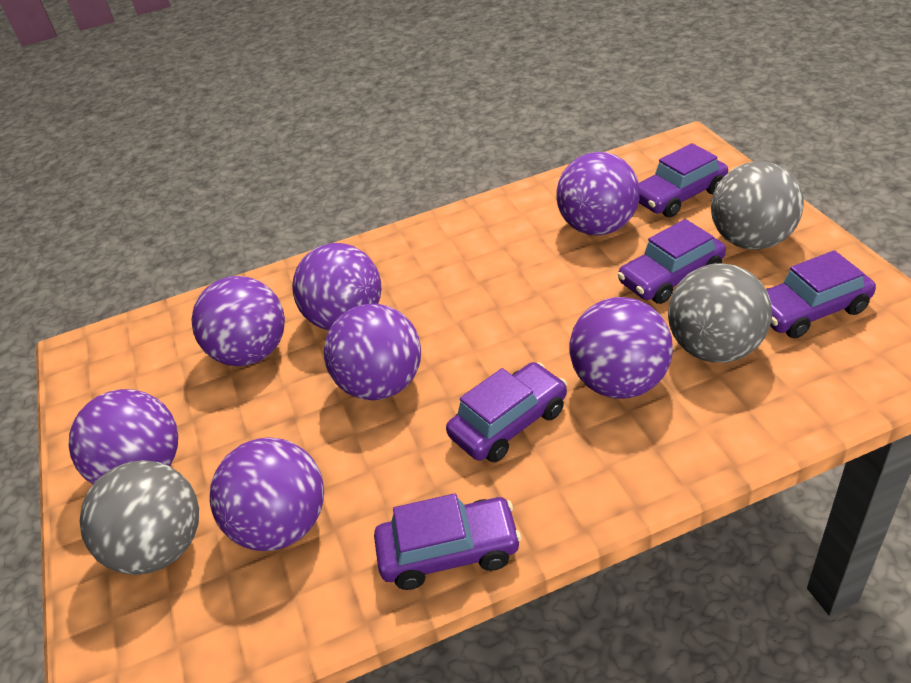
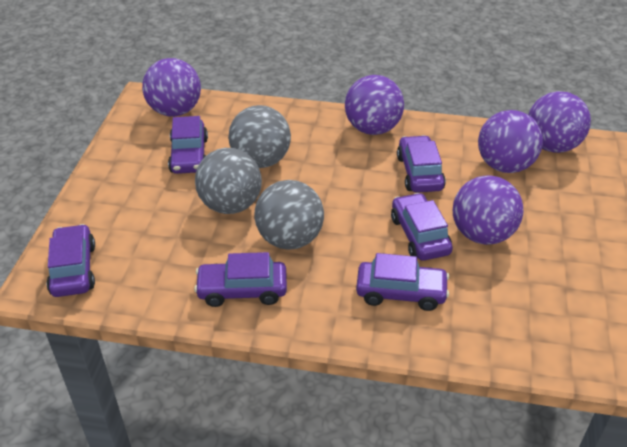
purple ball: [68,389,178,484] [191,276,285,366] [210,437,324,551] [292,243,381,330] [324,304,421,400] [556,152,640,236] [569,297,673,399] = 7 -> [142,58,201,117] [345,75,404,135] [453,175,523,245] [478,110,543,173] [528,91,591,153] = 5
purple car: [374,493,521,590] [446,362,567,462] [617,219,726,304] [639,143,728,217] [766,250,876,338] = 5 -> [47,224,95,297] [168,116,208,174] [194,252,287,307] [356,253,449,311] [391,193,453,261] [397,135,446,193] = 6

